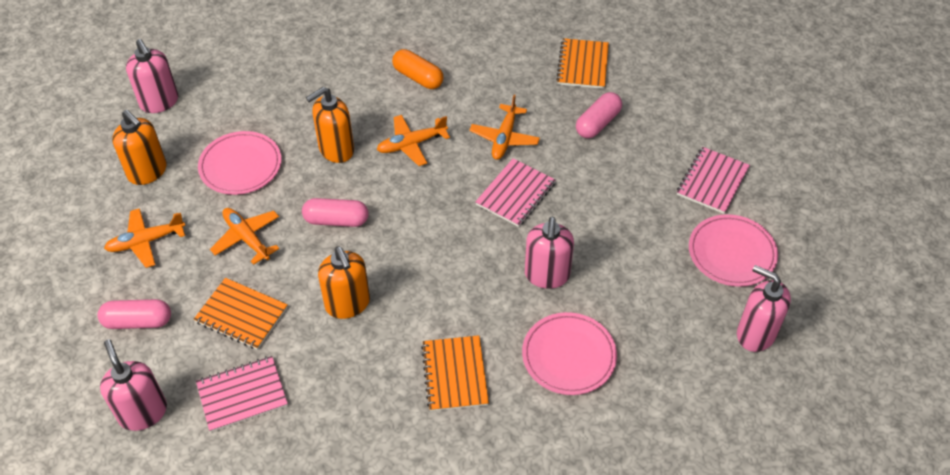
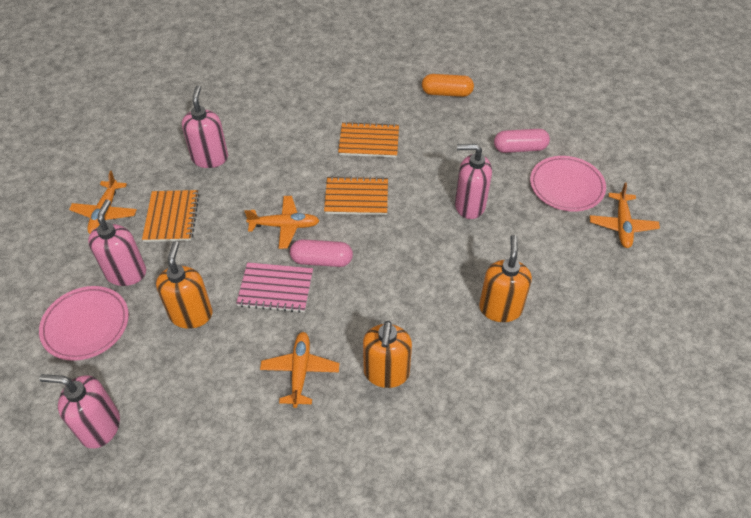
pink capsule: [97,299,171,329] [302,198,368,227] [576,92,622,138] = 3 -> [290,239,353,267] [494,129,550,153] = 2
pink notebook: [196,356,288,432] [475,158,556,227] [677,147,750,214] = 3 -> [236,262,313,313] = 1
pink plate: [198,131,281,195] [522,312,617,395] [689,214,778,287] = 3 -> [39,286,129,361] [530,156,606,212] = 2

